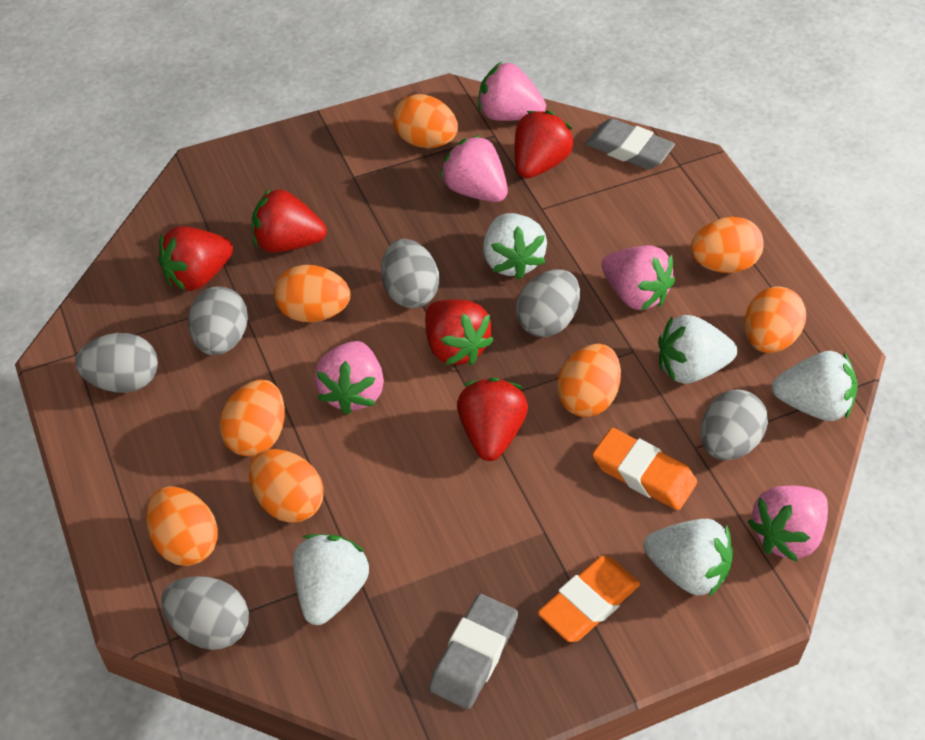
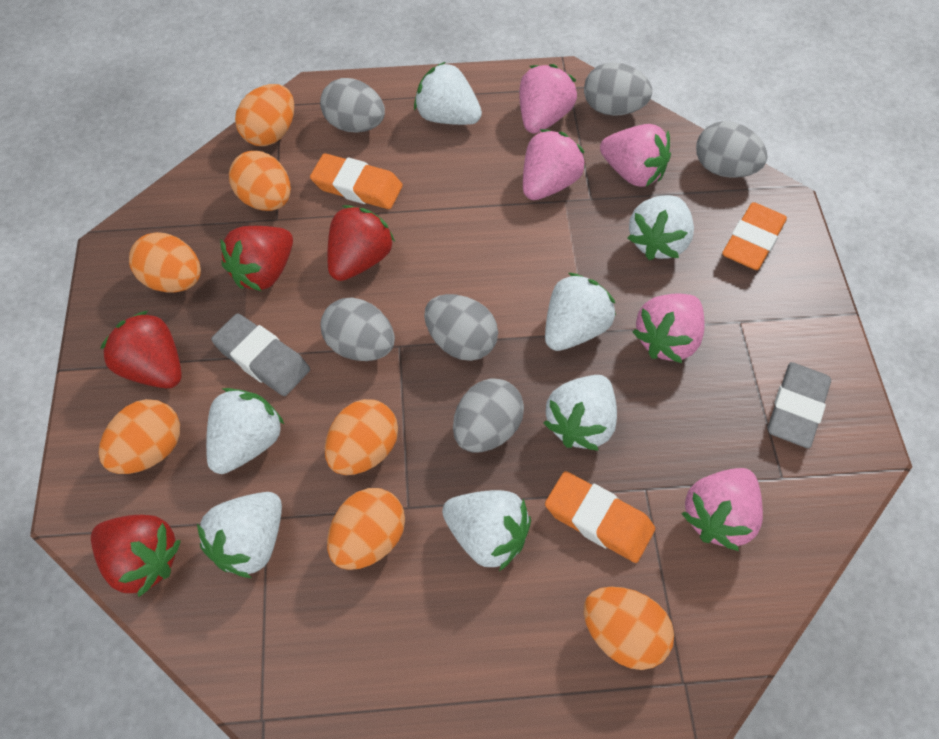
orange egg: [146,486,218,566] [219,380,285,457] [249,449,324,523] [274,265,351,323] [393,94,458,148] [557,344,621,417] [690,217,764,273] [744,286,806,353] = 8 -> [99,399,180,474] [129,232,201,293] [229,151,291,211] [235,84,294,146] [325,399,398,475] [327,488,405,570] [584,587,674,670] = 7
orange eraser: [537,556,640,642] [592,428,697,510] = 2 -> [310,153,403,209] [545,471,655,563] [722,202,787,270] = 3
red strawberry: [158,226,233,291] [252,189,327,253] [425,300,494,365] [457,378,528,461] [514,111,574,178] = 5 -> [91,515,181,598] [100,311,182,388] [220,226,293,291] [327,205,395,281] = 4
white strawberry: [293,534,369,625] [483,213,547,280] [644,519,733,597] [658,315,737,384] [772,351,858,421] = 5 -> [197,492,282,578] [206,388,284,474] [414,62,482,125] [442,490,531,571] [544,375,617,451] [545,273,616,351] [628,195,694,260] = 7

